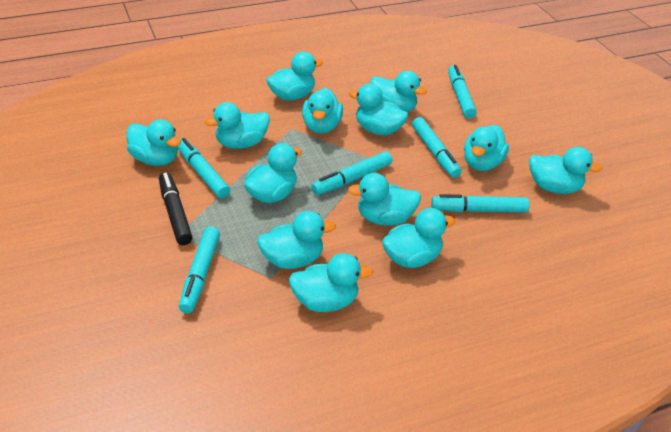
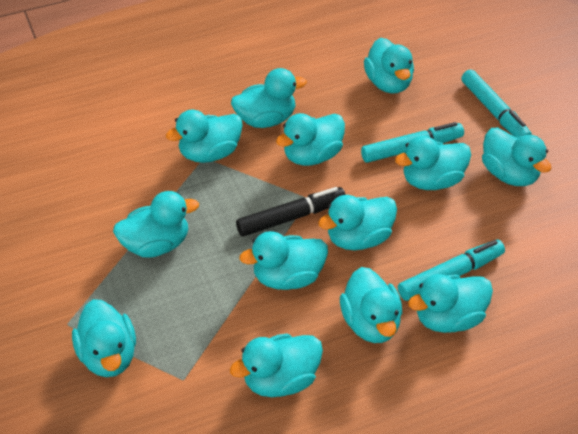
turquoise marker: [177,138,230,198] [179,226,220,313] [311,151,392,195] [412,117,461,178] [431,194,530,213] [448,65,477,119] = 6 -> [361,122,464,163] [398,240,505,301] [461,70,532,137] = 3

